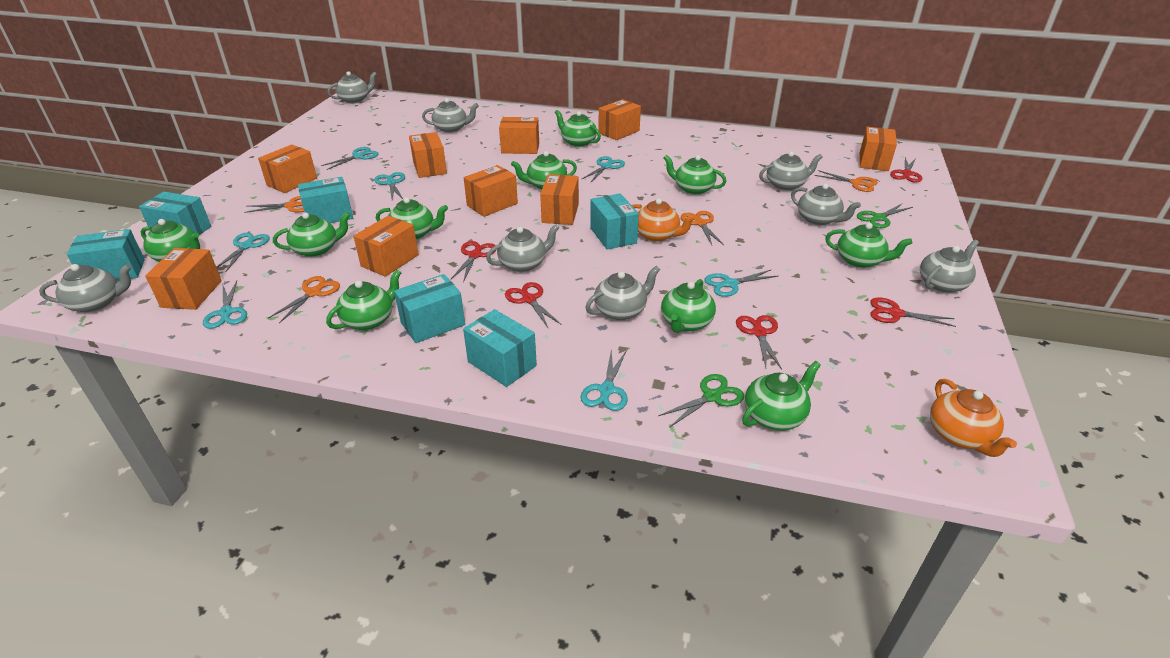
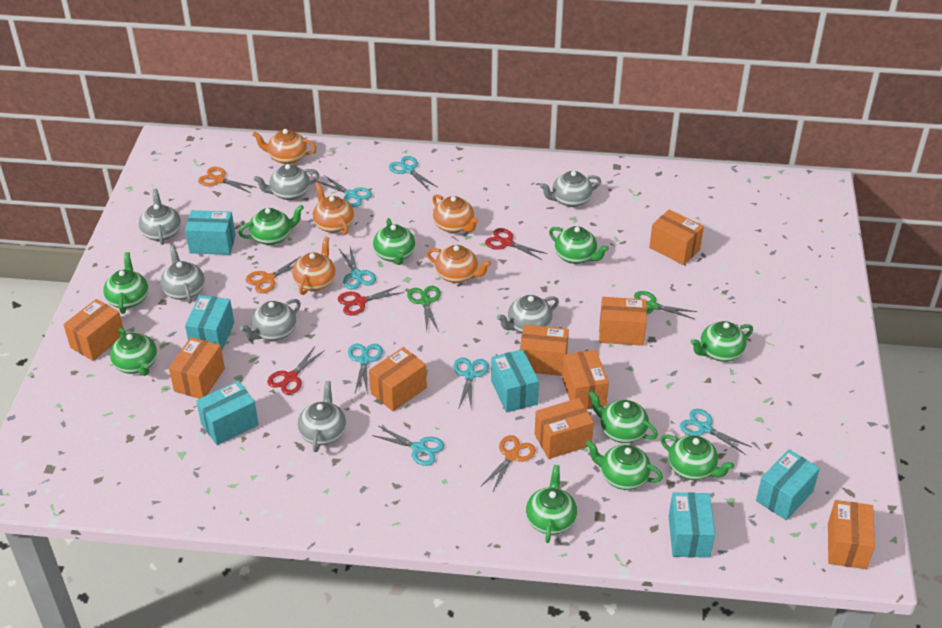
grey teapot: [39,264,132,313] [327,71,377,104] [422,98,479,133] [486,224,560,272] [585,266,660,321] [759,151,823,191] [791,183,861,226] [920,240,979,293] = 8 -> [139,189,181,245] [160,245,205,304] [240,299,301,341] [253,164,319,200] [298,381,346,452] [497,295,559,333] [540,171,601,207] = 7
orange scissors: [244,196,304,213] [268,276,340,323] [681,211,724,245] [814,170,878,192] = 4 -> [198,167,257,193] [246,256,301,293] [481,435,536,493] = 3
orange teapot: [632,198,696,242] [930,379,1017,457] = 2 -> [252,129,317,164] [292,237,336,295] [313,183,354,235] [427,245,491,283] [432,194,479,233] = 5
red scissors: [450,241,496,282] [505,282,562,328] [736,315,782,370] [870,297,956,327] [890,157,922,183] = 5 -> [267,346,325,395] [338,286,404,315] [485,228,547,260] = 3

